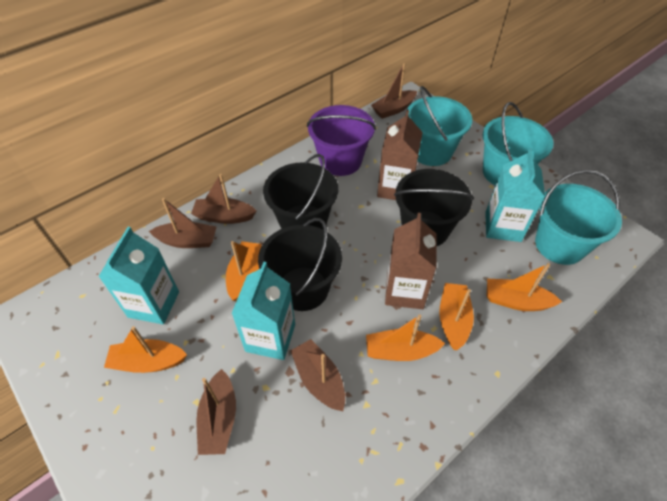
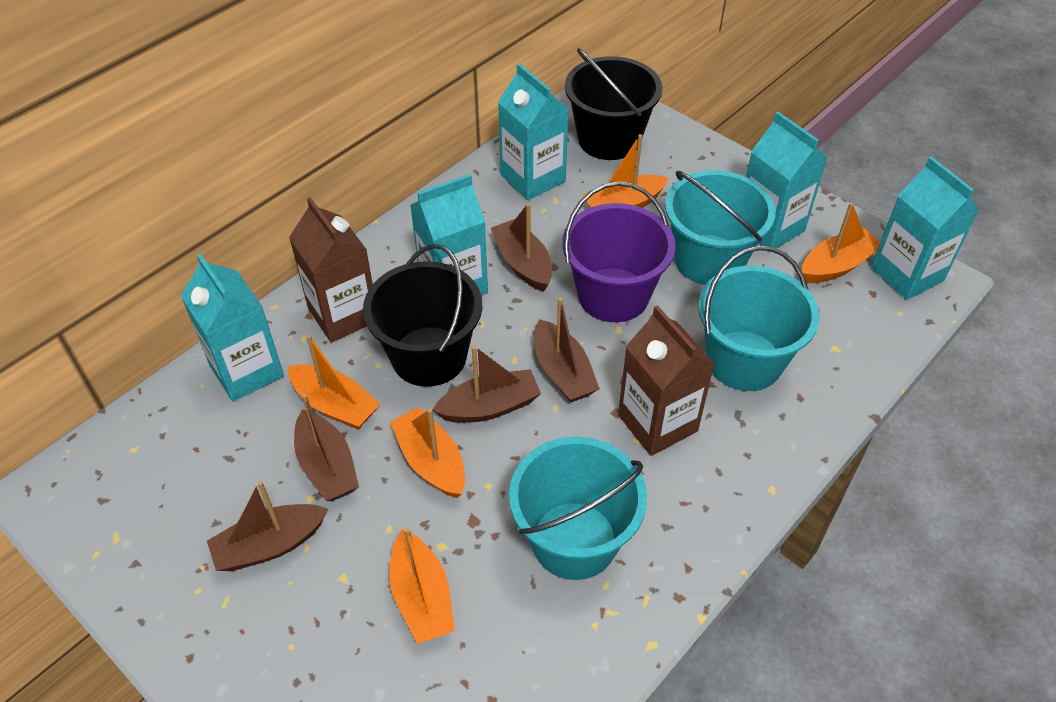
black bucket: [258,218,342,311] [263,154,338,230] [394,169,474,246] = 3 -> [363,244,483,387] [565,48,663,160] = 2
turquoise carton: [98,227,179,324] [231,262,295,360] [485,148,545,242] = 3 -> [181,254,284,402] [410,174,488,295] [498,63,569,200] [746,112,828,252] [871,156,979,300] = 5

